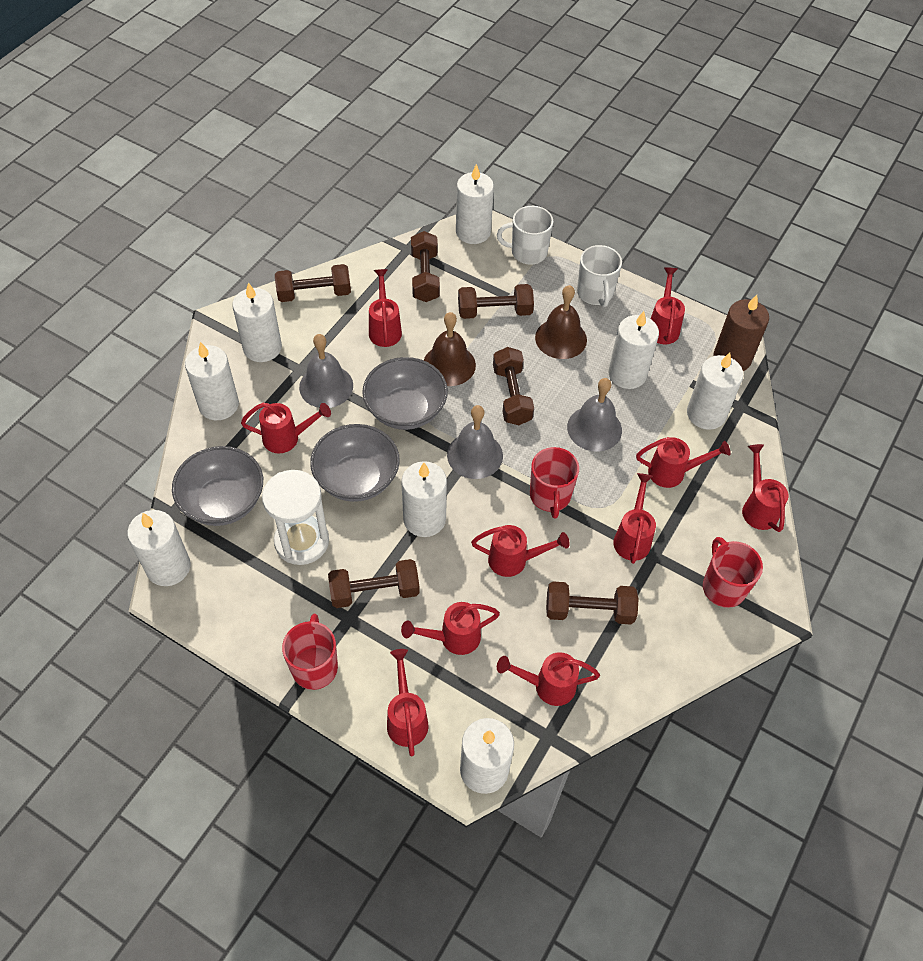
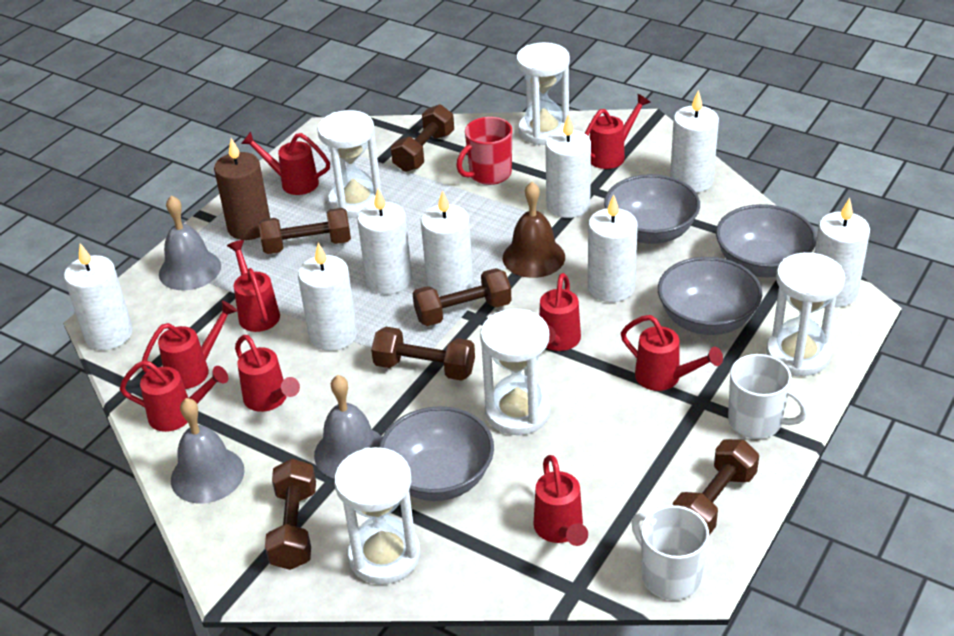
brown bell: [424,312,476,386] [535,285,587,359] = 2 -> [503,182,565,278] = 1
grey bowl: [172,446,263,526] [310,424,400,502] [362,357,448,430] = 3 -> [379,406,494,501] [604,174,700,244] [658,257,762,335] [716,204,817,277] = 4
red mug: [282,614,338,690] [530,447,579,519] [703,537,763,608] = 3 -> [456,117,512,185] = 1
red watering can: [241,403,331,453] [369,269,402,347] [387,649,428,756] [401,602,500,655] [471,525,570,577] [497,652,600,706] [613,473,656,564] [636,437,731,488] [651,267,685,344] [742,444,788,532] = 10 -> [120,360,228,432] [141,301,237,389] [227,240,280,332] [235,335,300,412] [241,132,330,195] [534,455,588,546] [539,273,581,351] [585,94,651,169] [621,315,723,391] = 9
white hourglass: [262,470,329,565] = 1 -> [317,110,382,218] [334,447,420,584] [480,309,551,435] [516,42,570,145] [766,252,845,376] = 5

